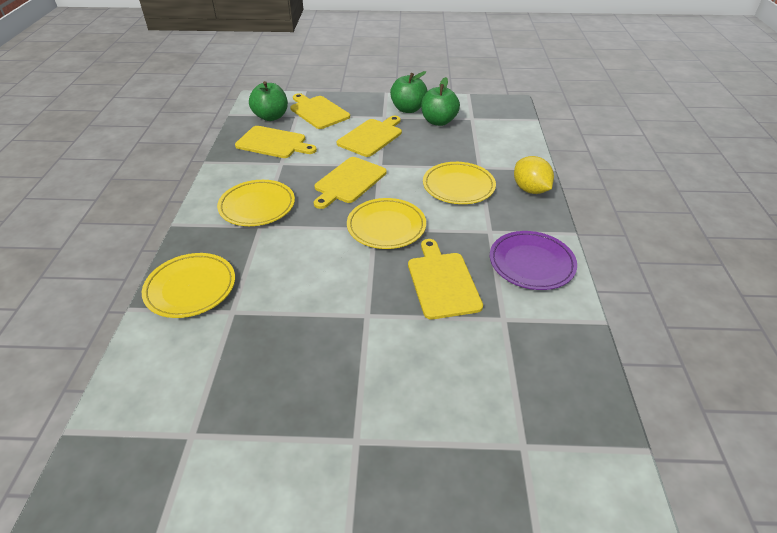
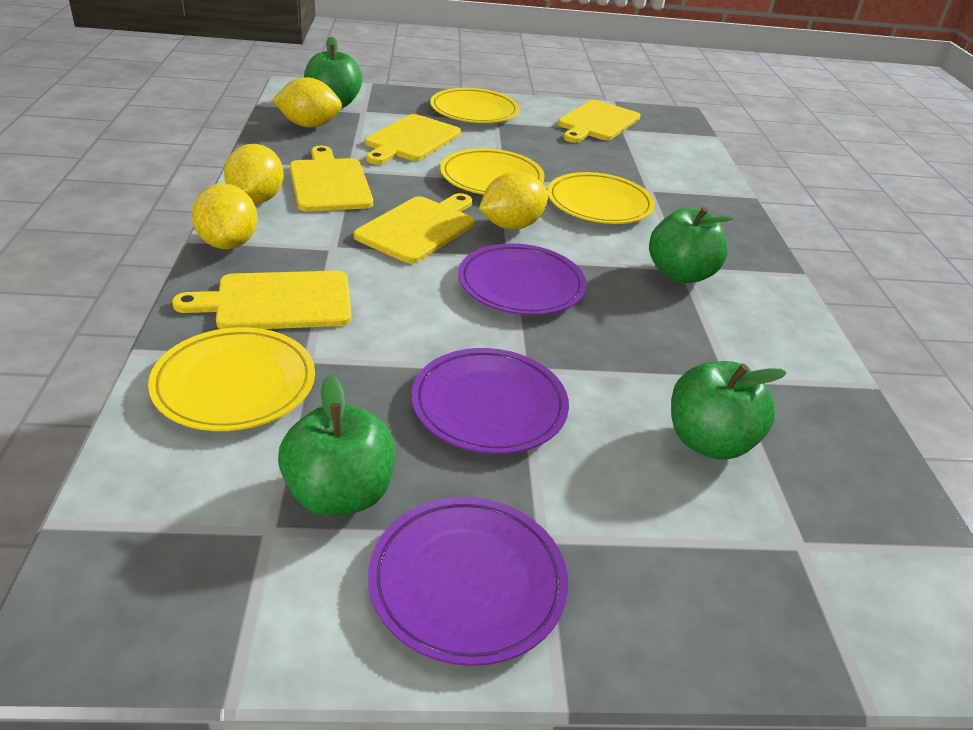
green apple: [249,81,288,121] [390,71,428,113] [421,77,460,126] = 3 -> [278,374,395,516] [304,37,362,108] [649,207,733,283] [671,361,787,460] = 4
purple plate: [490,231,577,290] = 1 -> [368,497,568,666] [411,348,569,454] [458,243,586,315] = 3
yellow lemon: [514,156,554,194] = 1 -> [192,183,257,249] [224,144,284,204] [272,77,342,127] [479,172,548,230] = 4

